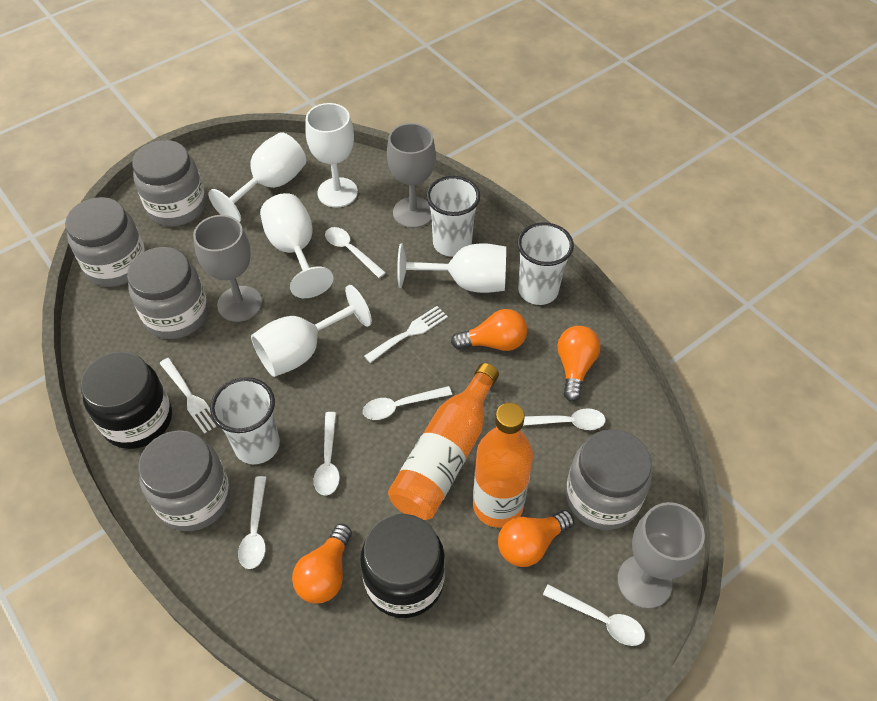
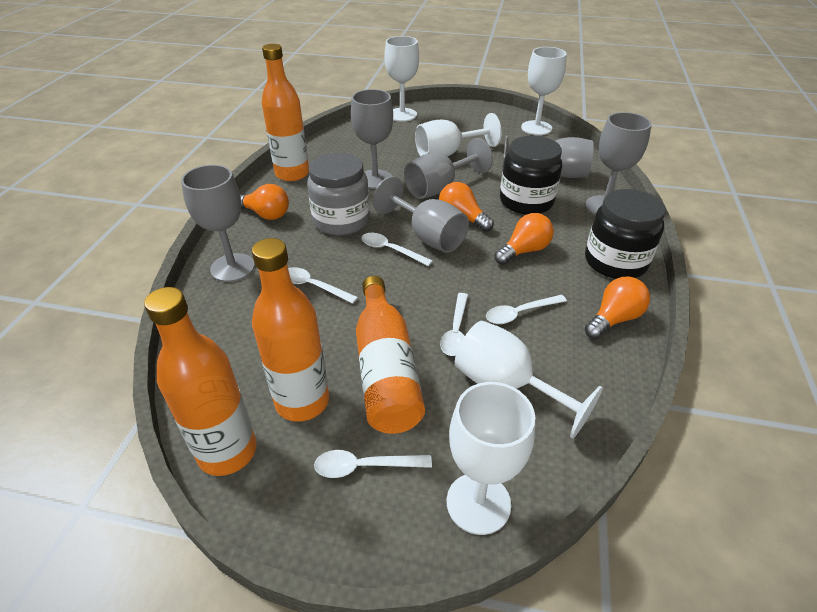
grey goblet: [193,215,262,322] [387,123,436,228] [617,502,705,609] = 3 -> [181,165,255,282] [351,89,393,189] [373,176,469,253] [404,138,493,199] [502,135,594,178] [585,112,652,214] = 6
grey jar: [65,197,146,287] [127,247,208,339] [132,140,206,226] [138,430,231,531] [566,429,652,530] = 5 -> [307,153,370,236] = 1
orange bottle: [388,363,499,520] [473,403,533,528] = 2 -> [144,287,257,476] [252,238,329,422] [262,44,309,181] [356,276,425,434] = 4
white cup: [210,377,280,464] [426,176,480,257] [517,222,574,305] = 3 -> none = 0
white fork: [159,358,216,434] [364,306,448,363] = 2 -> none = 0
white spoon: [238,476,267,569] [314,412,340,496] [325,227,386,278] [363,386,452,420] [523,408,606,430] [543,584,645,646] = 6 -> [288,267,358,304] [314,450,432,478] [361,233,433,266] [440,293,468,356] [486,295,567,324] = 5

